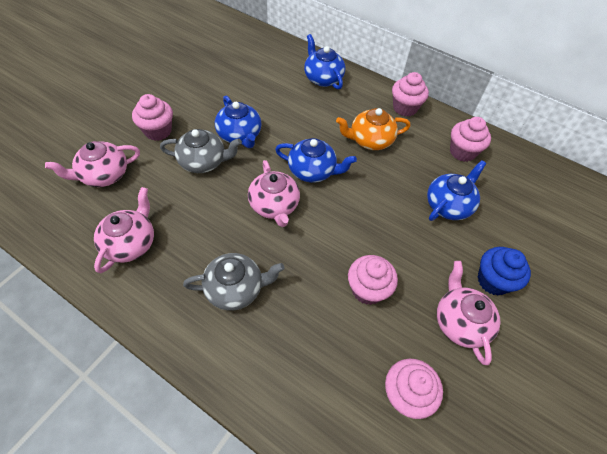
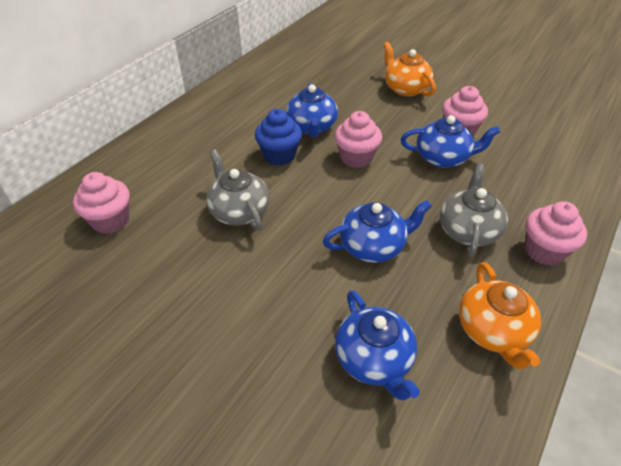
orange teapot: [336,108,411,150] = 1 -> [383,42,436,97] [459,262,541,369] = 2
pink cupcake: [132,94,173,141] [348,255,398,305] [385,359,443,419] [392,72,429,116] [450,117,491,162] = 5 -> [73,172,130,234] [335,111,382,168] [442,86,488,137] [525,202,587,266] = 4
pink teapot: [45,141,140,187] [94,187,154,273] [248,160,300,227] [437,261,501,365] = 4 -> none = 0

